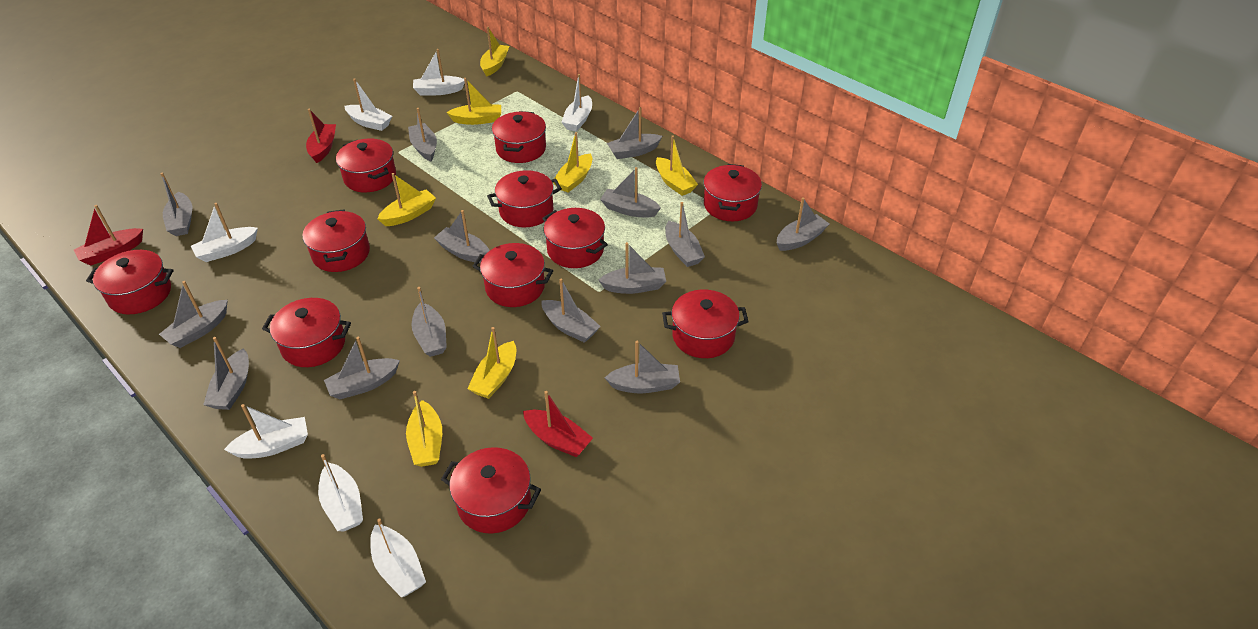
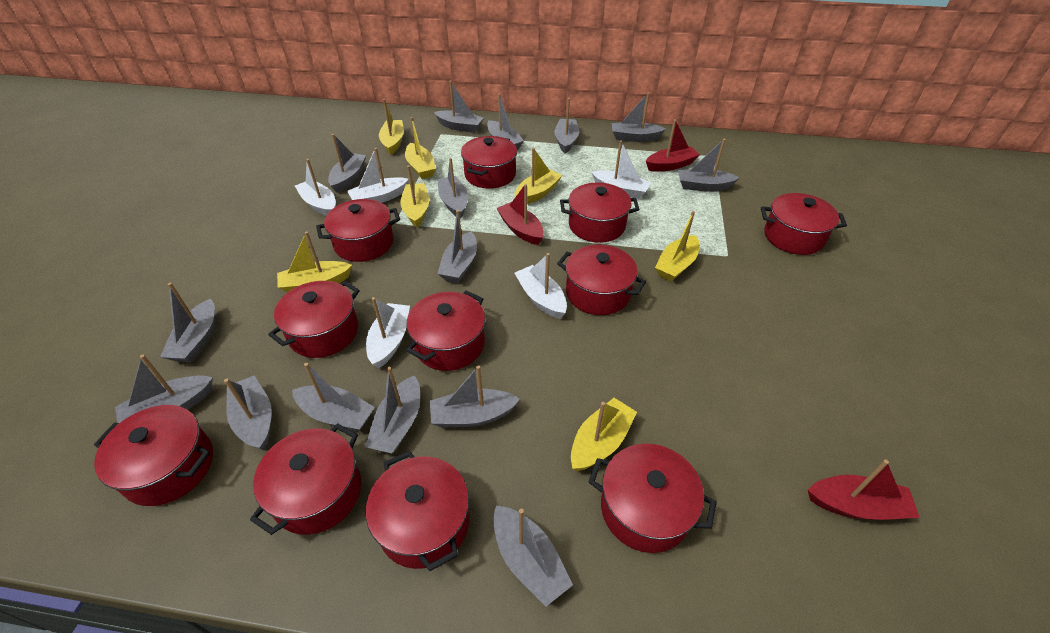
grey boat: [159,281,228,348] [160,173,193,236] [203,337,249,410] [324,337,400,399] [408,108,437,161] [411,287,447,357] [434,210,490,263] [541,279,601,343] [598,242,666,294] [600,167,661,217] [605,341,680,393] [607,107,662,159] [665,202,705,267] [777,197,829,251] = 14 -> [115,355,213,423] [160,283,215,363] [224,375,272,450] [292,363,375,432] [328,134,366,193] [365,367,420,454] [430,365,520,428] [434,80,484,133] [438,158,468,219] [438,210,477,283] [487,94,524,150] [493,506,573,607] [554,98,579,154] [612,92,666,142] [678,139,740,192] = 15
white boat: [191,203,258,262] [224,404,308,459] [318,454,363,531] [344,79,392,131] [370,518,426,597] [413,49,465,95] [561,74,592,131] = 7 -> [295,159,336,216] [347,148,409,203] [366,297,410,369] [515,253,567,319] [592,140,651,199] = 5

